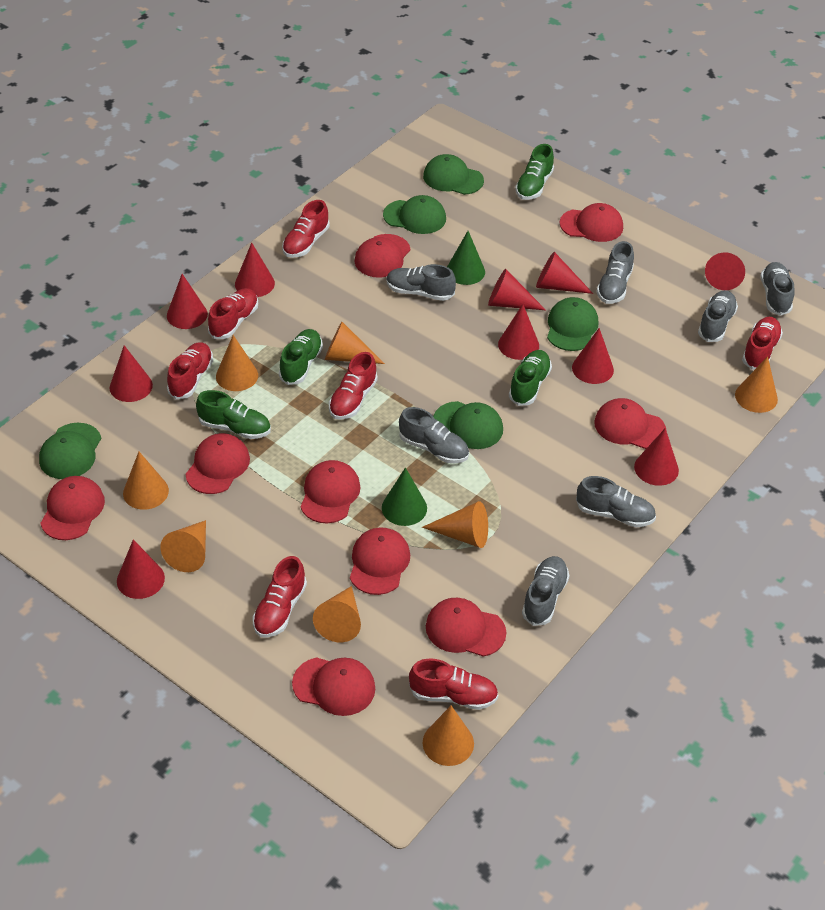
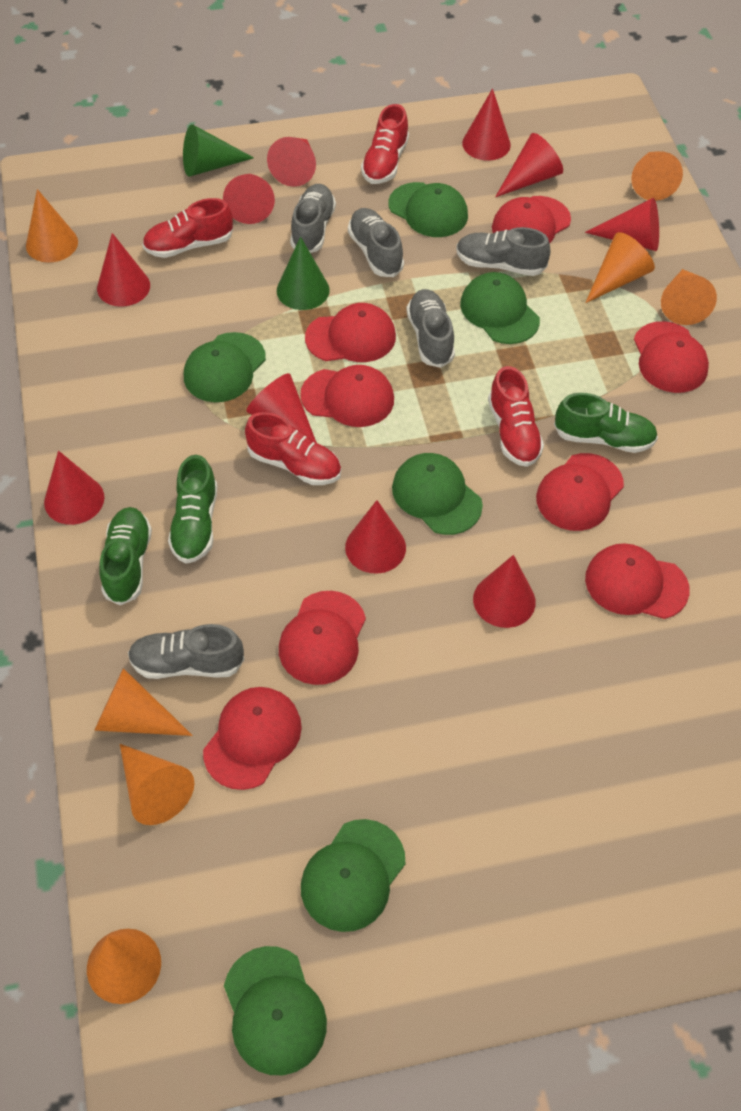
green cap: [39,423,101,479] [383,195,446,234] [423,154,484,195] [433,401,503,449] [547,297,598,351] = 5 -> [184,332,266,402] [224,946,327,1075] [301,819,405,932] [389,182,468,237] [392,453,483,535] [460,272,540,344] = 6
green shoe: [196,390,271,439] [279,329,323,385] [509,350,552,406] [515,144,554,200] = 4 -> [99,507,152,605] [168,455,217,564] [554,393,658,453] = 3
grey shoe: [387,264,456,301] [399,407,469,463] [522,556,569,626] [576,476,656,527] [596,241,634,304] [698,290,738,342] [760,262,794,316] = 7 -> [128,624,245,679] [290,184,336,253] [348,208,404,277] [406,289,455,368] [456,227,550,276] = 5
orange cone: [123,452,169,510] [160,520,206,572] [216,335,258,391] [313,586,361,642] [325,322,385,364] [422,501,488,548] [423,706,474,766] [735,356,778,413] = 8 -> [26,189,78,263] [87,929,161,1004] [94,668,193,736] [120,744,194,825] [585,232,655,303] [631,151,683,201] [661,269,717,325] = 7
red cap: [40,476,105,540] [185,433,250,494] [292,657,375,716] [300,460,361,523] [350,528,410,595] [354,234,410,278] [426,598,506,657] [559,203,623,242] [594,398,666,449] = 9 -> [203,687,302,790] [279,591,366,685] [300,365,394,427] [305,303,396,362] [492,196,571,243] [536,453,624,531] [585,543,690,619] [634,321,709,393] = 8
red shoe: [167,342,213,399] [208,288,258,339] [253,556,307,638] [282,200,330,258] [329,352,378,420] [409,658,499,710] [742,317,783,370] = 7 -> [142,198,233,258] [245,412,341,485] [361,104,409,184] [488,366,544,467] = 4

